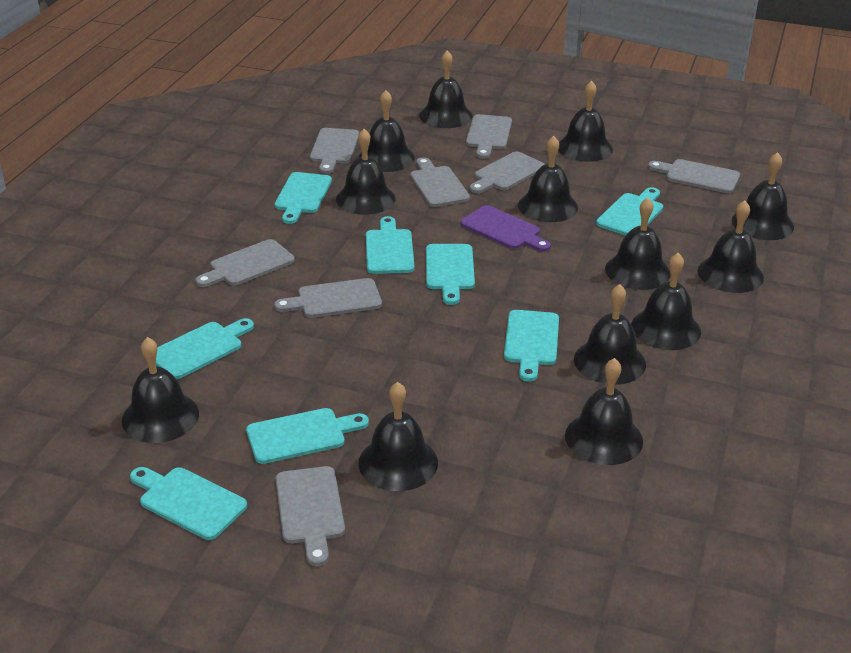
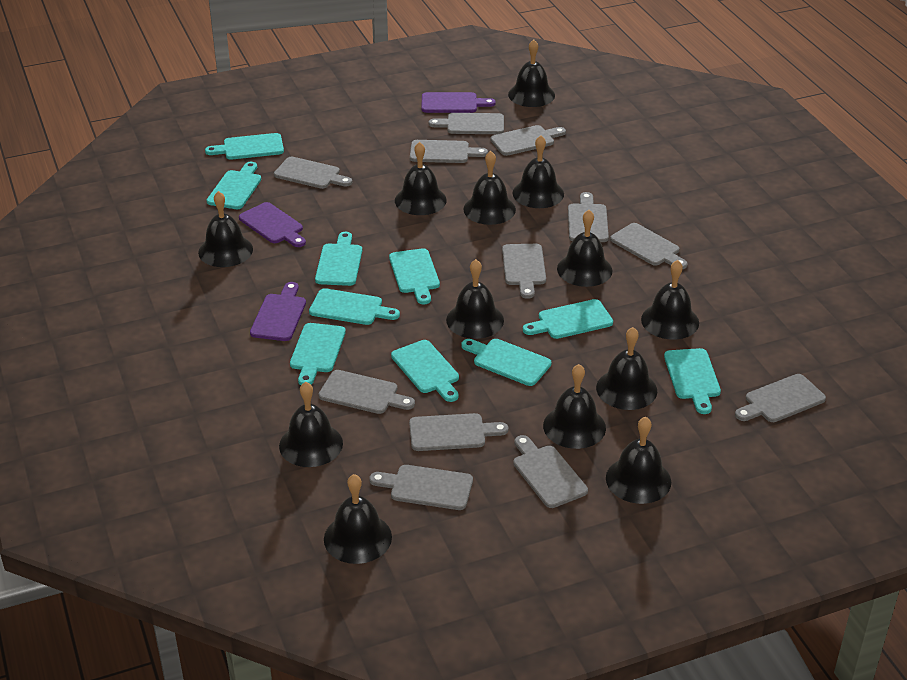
grey cutting board: [195,239,295,287] [274,278,382,318] [276,466,345,566] [310,128,359,174] [410,157,470,207] [466,114,512,159] [470,151,544,193] [648,159,740,193] = 8 -> [274,157,352,189] [319,370,415,414] [369,465,473,510] [409,413,509,451] [410,140,488,163] [429,113,504,134] [490,125,566,156] [502,244,546,299] [513,435,588,508] [568,192,609,242] [610,223,688,269] [735,374,826,422] = 12
purple cutting board: [460,205,551,252] = 1 -> [239,202,306,247] [250,282,306,341] [421,92,496,113] = 3
turquoise cutting board: [130,467,247,540] [156,318,254,379] [246,408,369,464] [275,172,332,224] [366,216,414,274] [426,244,475,305] [504,310,559,382] [596,187,663,236] = 8 -> [205,133,284,160] [207,162,261,209] [290,323,346,385] [309,288,400,325] [315,232,362,286] [389,248,440,304] [391,340,459,402] [461,339,551,386] [523,299,613,339] [664,348,721,414] = 10

